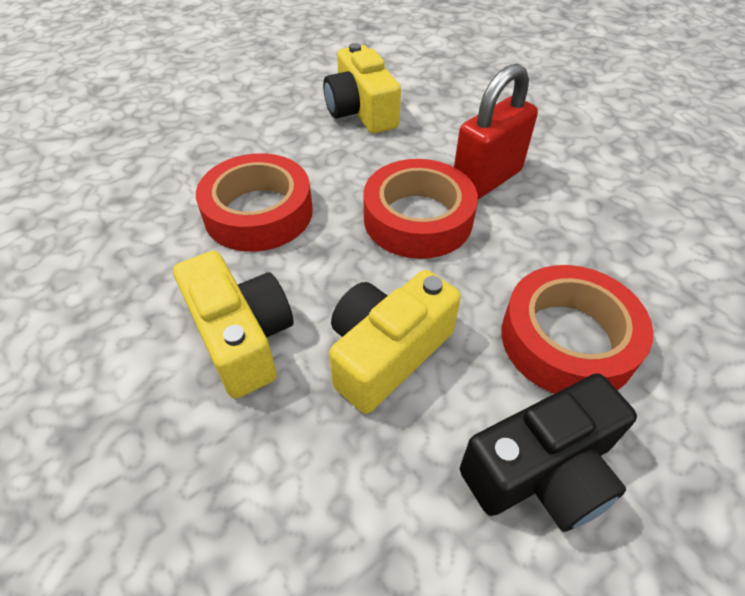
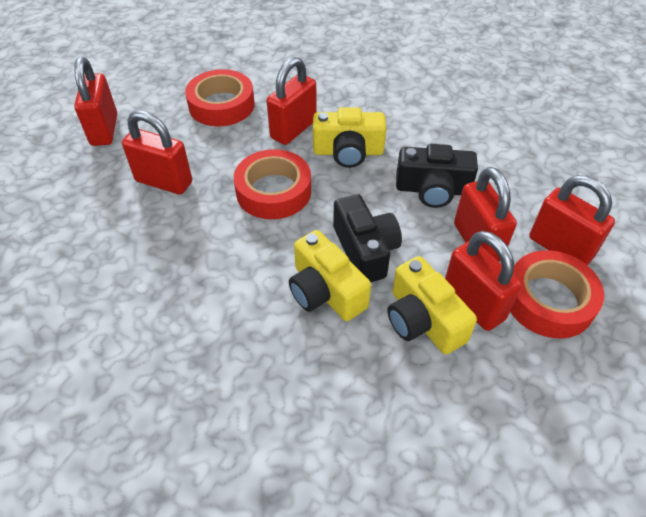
black camera: [460,373,637,532] = 1 -> [333,194,402,282] [396,144,478,208] = 2
red padlock: [454,64,538,200] = 1 -> [74,57,117,146] [122,111,192,195] [267,57,317,145] [445,231,522,331] [454,167,517,262] [529,175,615,265] = 6

